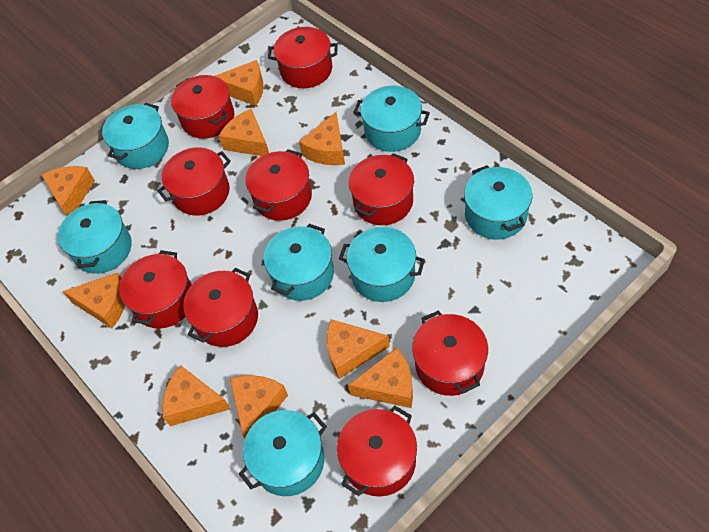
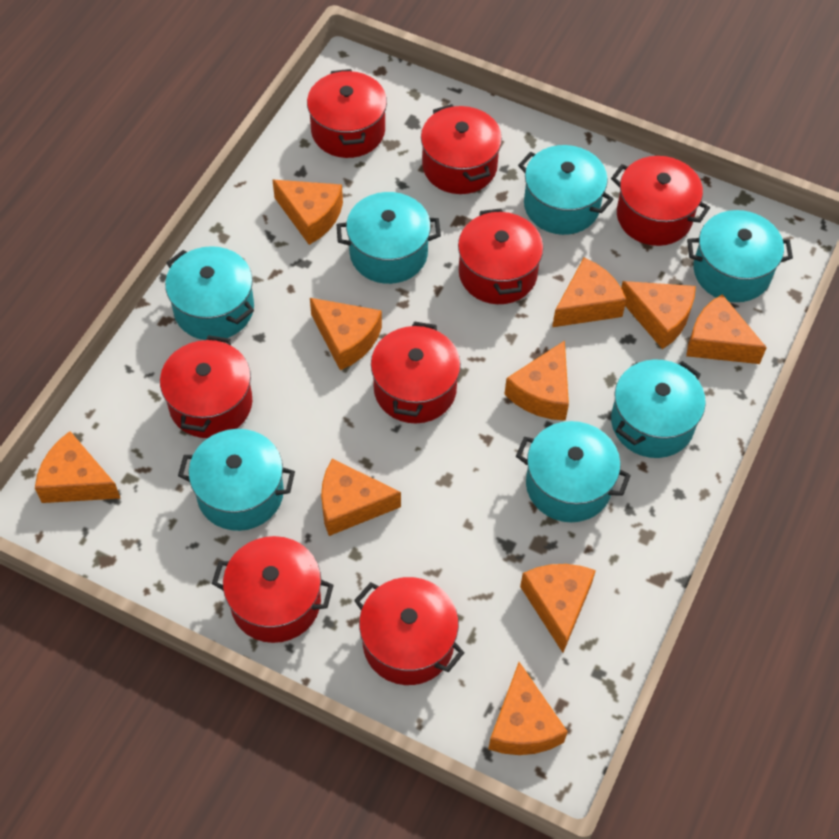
orange cheese: [42,166,95,216] [63,273,125,328] [162,365,230,426] [215,60,264,106] [219,109,269,156] [230,375,288,439] [299,112,345,165] [327,319,390,379] [348,347,413,408] = 9 -> [35,431,121,503] [272,179,343,245] [310,298,382,370] [321,459,401,536] [488,662,568,755] [504,341,569,421] [520,564,596,653] [552,257,626,327] [621,281,696,349] [686,294,767,364] = 10
red pot: [119,250,192,329] [157,147,231,216] [171,75,234,139] [183,268,258,347] [245,149,312,221] [268,27,338,88] [337,406,417,497] [349,153,414,225] [412,310,488,396] = 9 -> [160,335,252,438] [212,536,334,643] [307,69,387,158] [354,577,464,685] [371,321,461,423] [421,104,502,194] [458,208,543,304] [611,156,710,246] = 8

